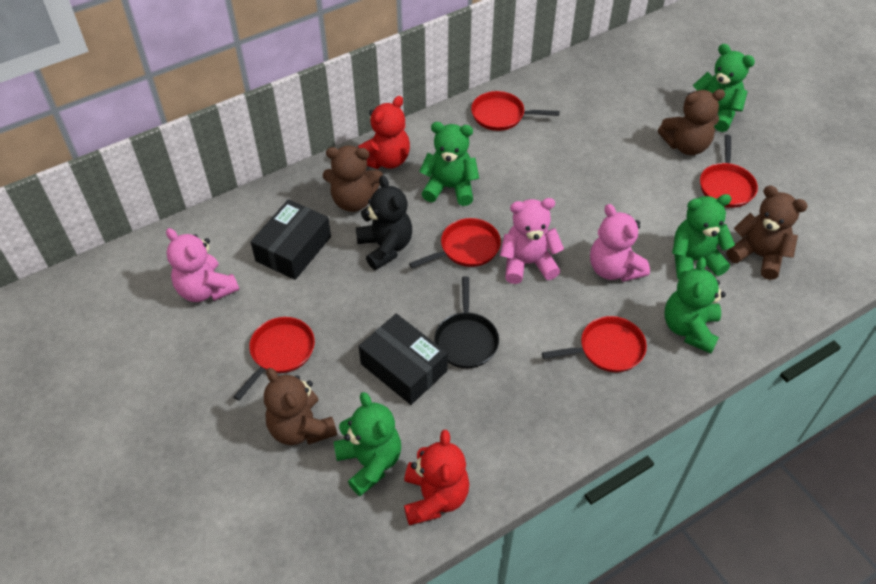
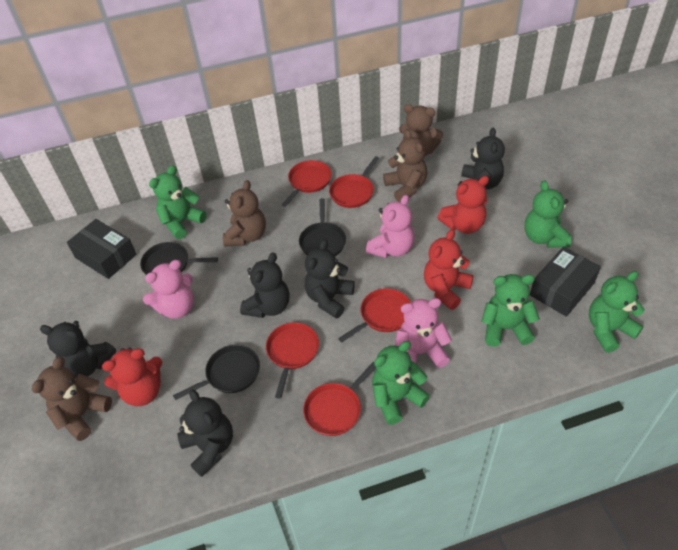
black pan: [434,276,499,368] = 1 -> [140,242,218,275] [173,345,260,400] [299,198,346,256] = 3
black teddy bear: [356,175,412,270] = 1 -> [40,321,116,379] [177,389,233,477] [240,252,289,318] [305,239,355,319] [461,127,505,189] = 5
red teddy bear: [358,96,410,169] [404,430,469,525] = 2 -> [102,347,162,406] [424,229,473,310] [437,176,489,234] = 3

